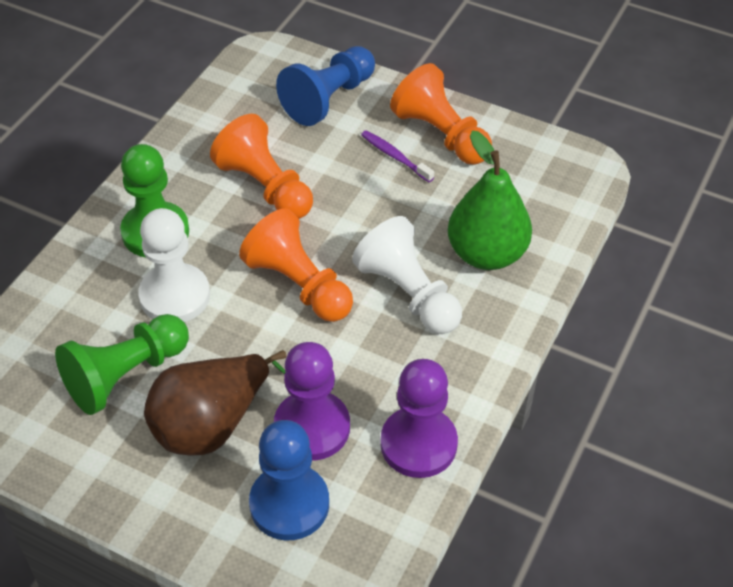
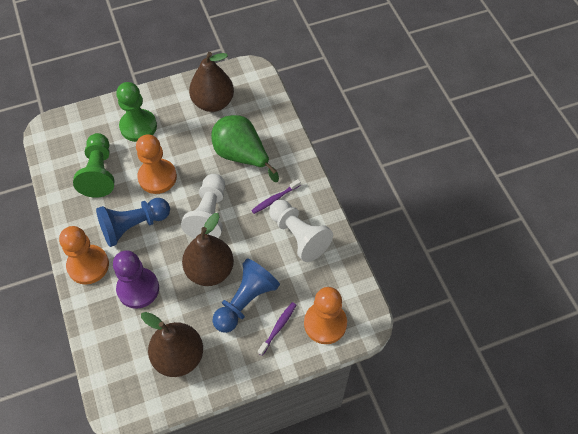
brown pear: [144,350,286,456] = 1 -> [141,312,203,377] [182,213,234,286] [189,52,234,112] = 3
purple pawn: [274,342,350,461] [380,359,458,478] = 2 -> [113,250,159,309] = 1
purple toothbrush: [361,131,434,182] = 1 -> [251,179,301,214] [258,302,296,356] = 2

